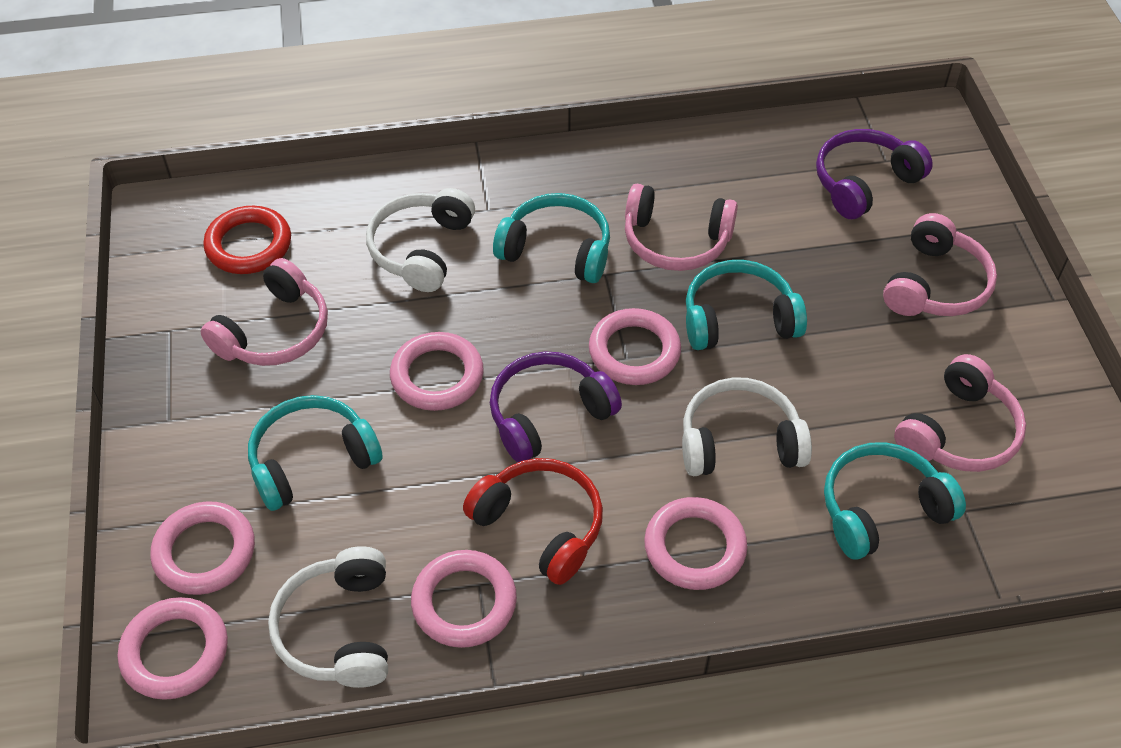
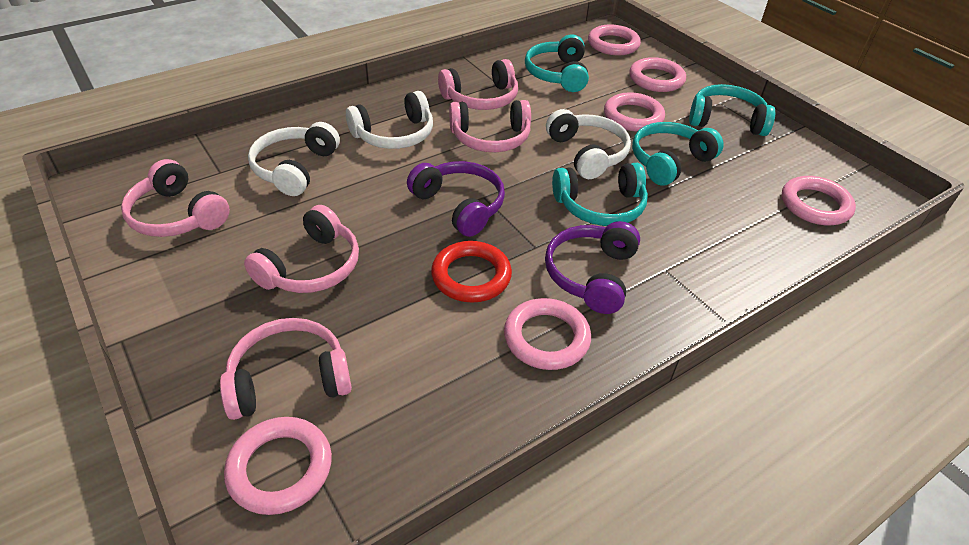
pink headphones: [201,258,328,366] [625,184,738,271] [883,213,997,316] [894,354,1026,472] = 4 -> [121,159,230,237] [220,318,352,420] [244,205,359,293] [438,59,518,110] [449,100,531,152] = 5
red headphones: [463,458,603,585] = 1 -> none = 0

